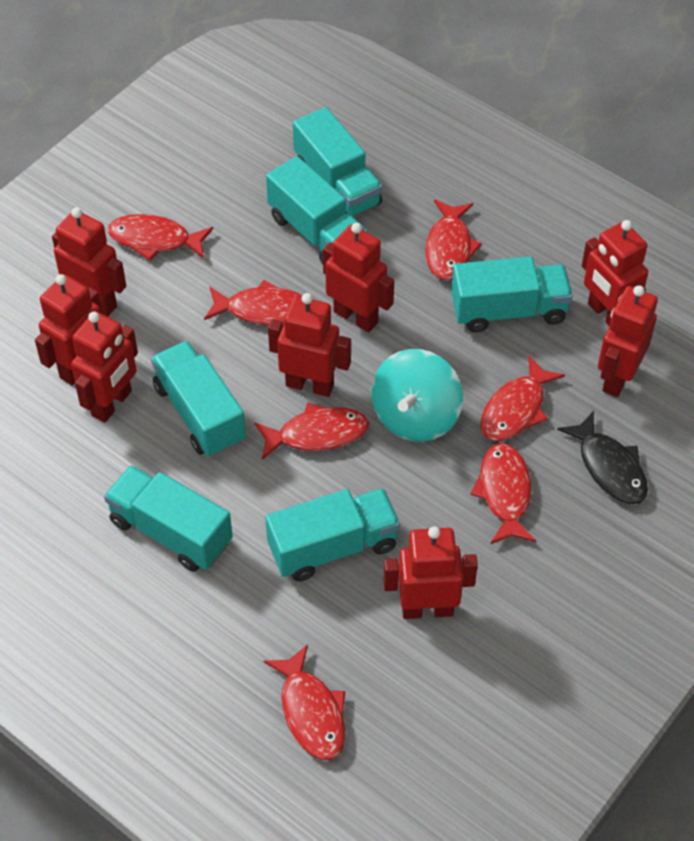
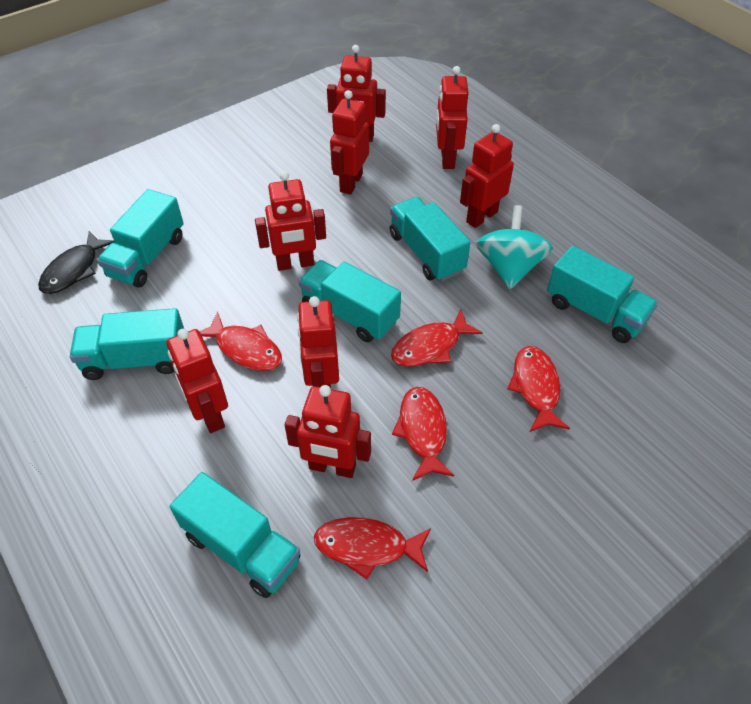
red fish: [108,214,213,260] [204,280,302,326] [255,403,369,460] [264,644,345,760] [425,200,482,280] [470,443,536,544] [480,355,565,441] = 7 -> [199,312,282,371] [314,517,431,579] [391,310,483,367] [392,387,454,481] [507,346,570,432] = 5

